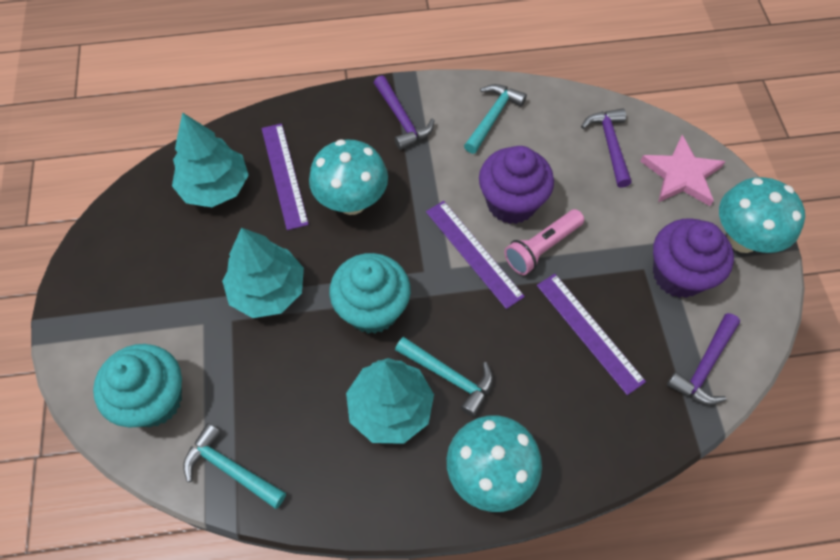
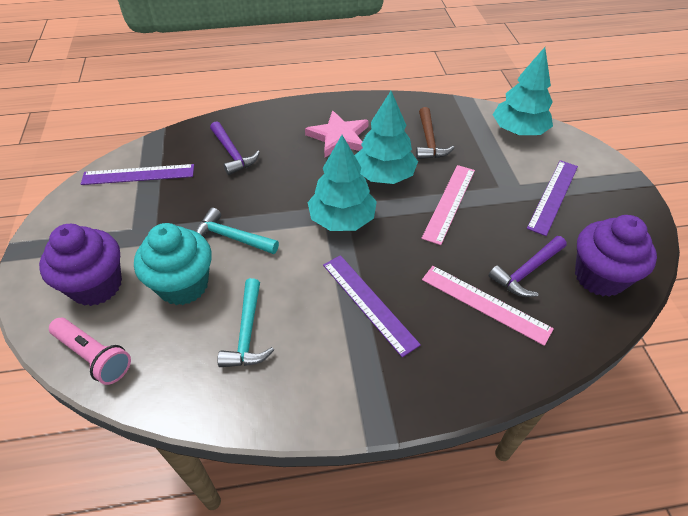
brown hammer: none = 0 -> [416,107,455,159] = 1
pink ruler: none = 0 -> [421,165,475,245] [422,266,554,346] = 2
purple hammer: [374,75,435,150] [581,108,632,188] [667,313,740,405] = 3 -> [210,121,260,175] [489,236,567,297] = 2
turquoise cupcake: [93,344,182,427] [329,253,411,334] = 2 -> [134,223,212,305] = 1
turquoise hammer: [183,423,286,509] [395,337,493,417] [464,84,527,154] = 3 -> [196,208,279,254] [218,278,274,367] = 2
turquoise mushroom: [309,139,388,215] [447,415,542,512] [719,177,805,253] = 3 -> none = 0

